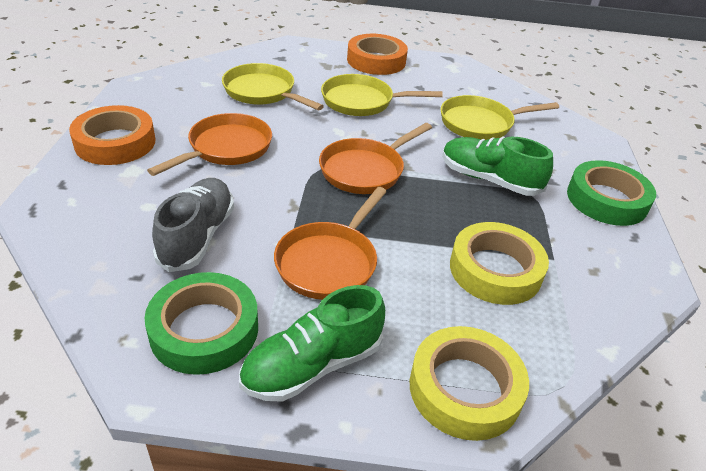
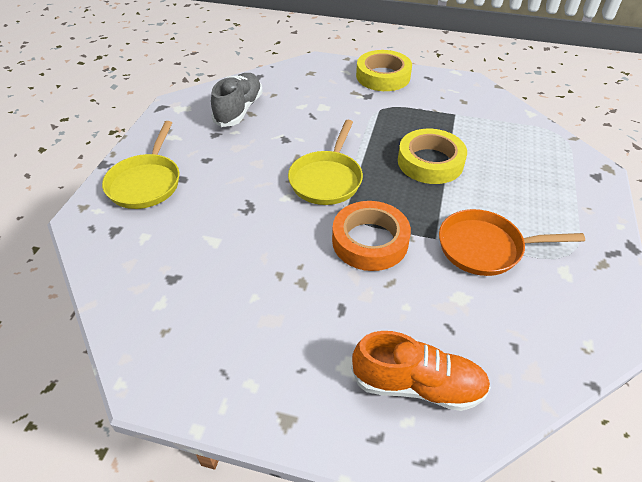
green shoe: [239,285,385,402] [442,136,553,196] = 2 -> none = 0
green tape: [144,272,258,375] [567,160,656,226] = 2 -> none = 0
orange pan: [147,113,272,176] [274,187,387,300] [319,123,432,194] = 3 -> [439,209,585,276] = 1
orange shoe: none = 0 -> [351,331,491,411] = 1
orange tape: [69,105,155,165] [347,34,408,75] = 2 -> [332,201,411,271] = 1
yellow pan: [222,63,324,110] [321,74,443,116] [440,95,559,140] = 3 -> [102,121,179,209] [288,120,363,205] = 2

